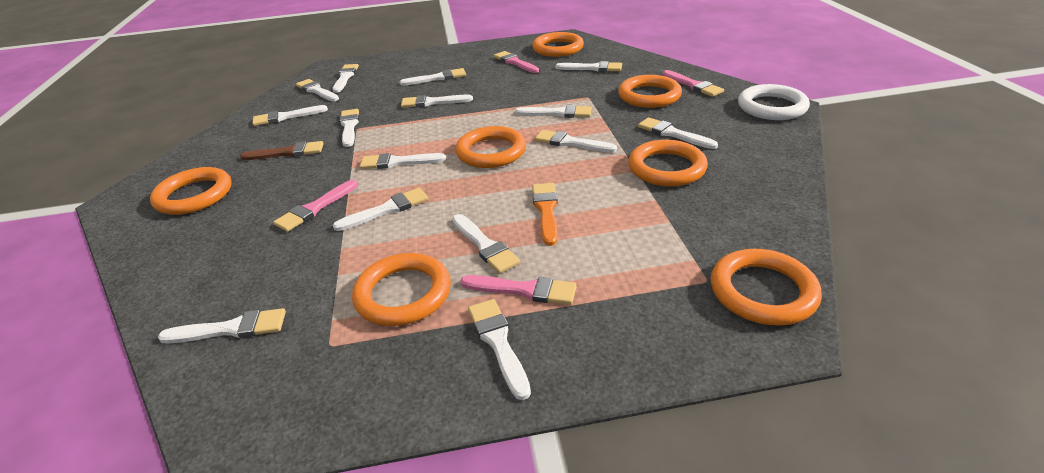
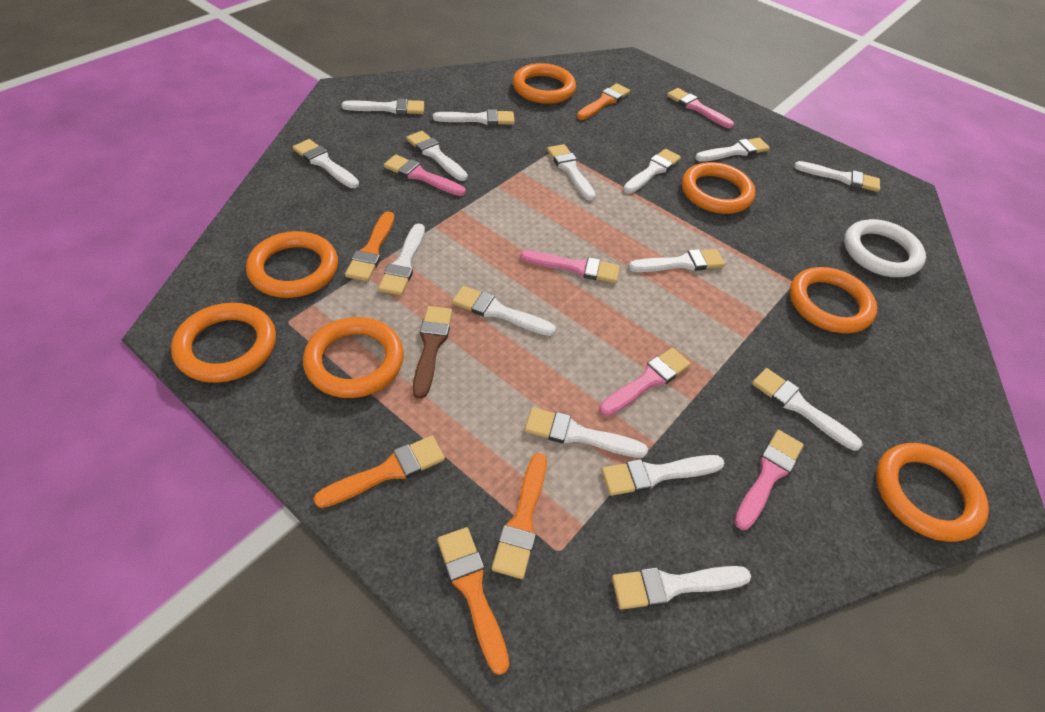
orange brush: [532,183,558,246] = 1 -> [314,436,445,508] [345,211,394,281] [437,527,509,675] [492,453,547,579] [577,83,630,120] = 5
pink brush: [273,180,358,232] [460,275,577,305] [494,51,539,73] [663,70,724,97] = 4 -> [384,155,466,196] [520,250,620,283] [599,348,691,416] [667,88,734,128] [734,430,804,530] = 5

